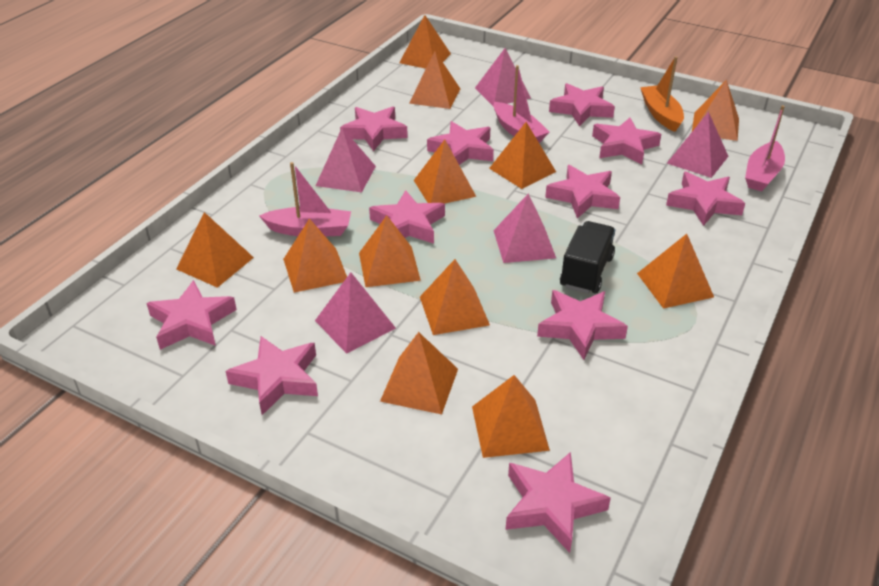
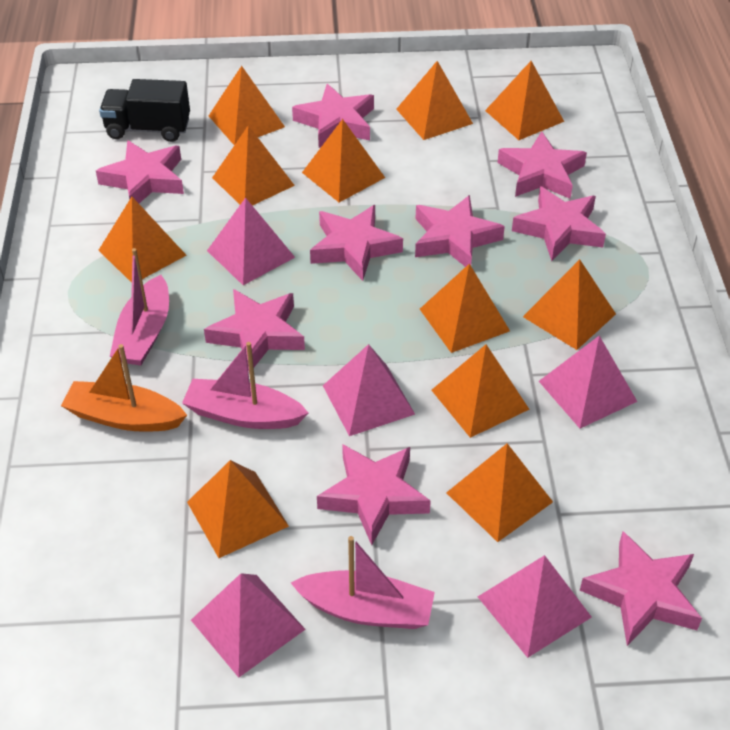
orange pyramid: [176,212,254,288] [283,219,347,293] [359,216,421,287] [380,332,458,414] [399,15,451,69] [409,51,460,109] [414,140,476,204] [420,259,490,335] [472,375,550,458] [489,122,556,189] [637,234,714,309] [692,79,739,141] = 12 -> [98,197,186,283] [187,460,289,558] [209,66,285,145] [212,125,295,206] [302,119,385,202] [396,61,473,140] [420,264,510,353] [431,344,530,438] [446,443,553,542] [485,61,564,140] [523,259,616,350] = 11
pink star: [146,280,237,350] [226,336,318,415] [340,107,408,151] [369,190,445,244] [427,121,494,165] [506,452,611,553] [537,290,628,360] [545,165,620,218] [549,83,615,126] [592,118,661,164] [666,171,745,226] = 11 -> [96,140,184,203] [204,289,305,371] [292,84,374,148] [310,205,403,281] [317,444,431,545] [415,195,505,267] [497,131,587,199] [512,186,606,261] [580,531,702,646] = 9

